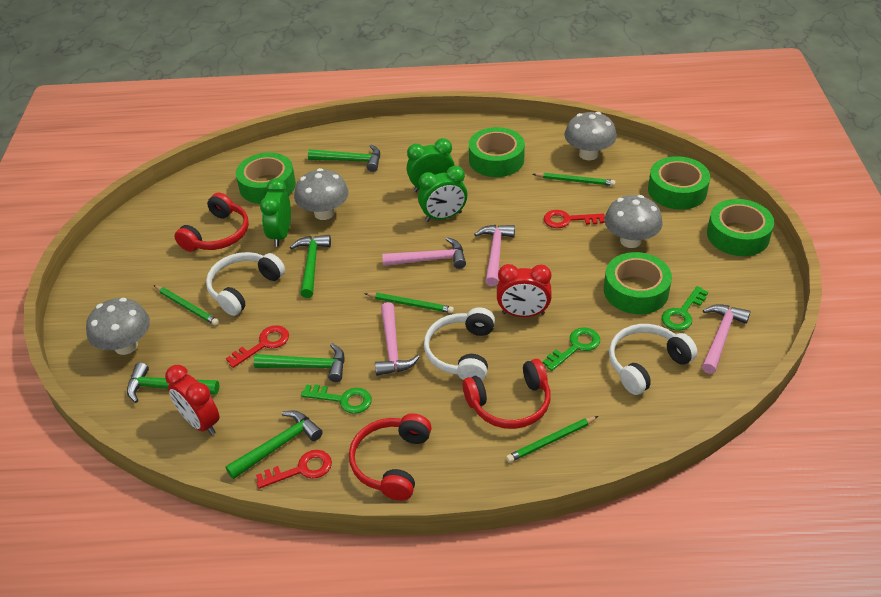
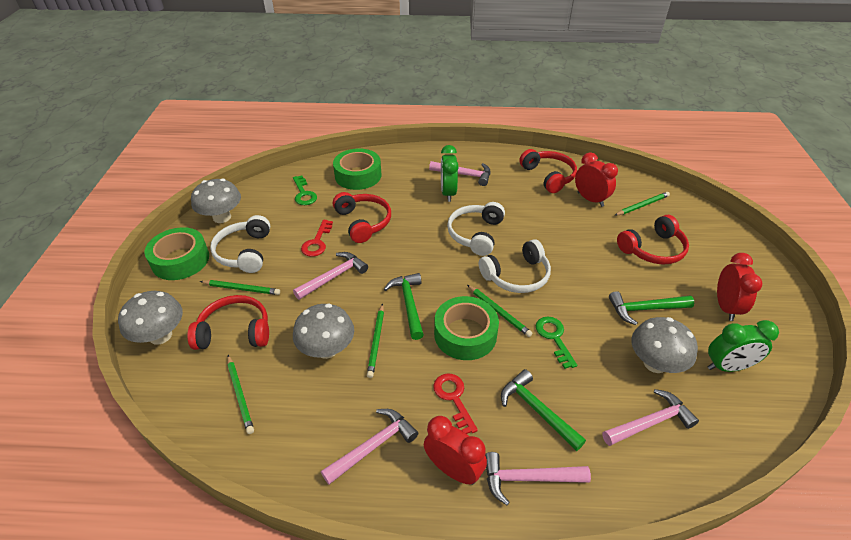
green clock: [260,178,291,247] [407,138,455,192] [418,166,467,222] = 3 -> [441,145,459,202] [708,320,779,372] = 2
green hammer: [127,362,219,403] [225,410,323,479] [254,343,345,382] [290,235,331,298] [308,144,380,172] = 5 -> [384,273,424,340] [501,369,586,451] [609,291,694,325] = 3
green key: [301,385,372,414] [542,327,600,371] [662,286,708,331] = 3 -> [293,175,317,205] [535,317,577,369] = 2
green pencil: [154,285,219,325] [364,293,454,313] [506,416,598,463] [533,173,616,186] = 4 -> [200,280,280,295] [227,355,254,434] [367,303,384,378] [467,285,533,337] [614,192,670,216] = 5
green tape: [236,153,296,204] [469,127,525,177] [604,252,672,314] [648,156,710,210] [707,199,774,256] = 5 -> [145,227,209,280] [333,148,382,190] [434,296,499,360] = 3
pink hammer: [375,302,420,376] [382,237,466,269] [474,225,515,286] [702,304,750,374] = 4 -> [293,252,368,300] [321,409,418,484] [429,161,490,186] [485,452,591,505] [602,389,699,446] = 5
red clock: [165,365,219,435] [497,264,552,317] = 2 -> [424,416,487,485] [575,152,618,207] [717,253,763,321] = 3
red headphones: [174,193,249,252] [349,413,432,501] [463,359,551,429] = 3 -> [187,295,269,350] [333,192,391,243] [519,149,577,193] [617,215,689,264] = 4
red key: [226,325,289,368] [256,450,332,489] [544,210,605,228] = 3 -> [301,220,333,257] [433,373,478,434] = 2

